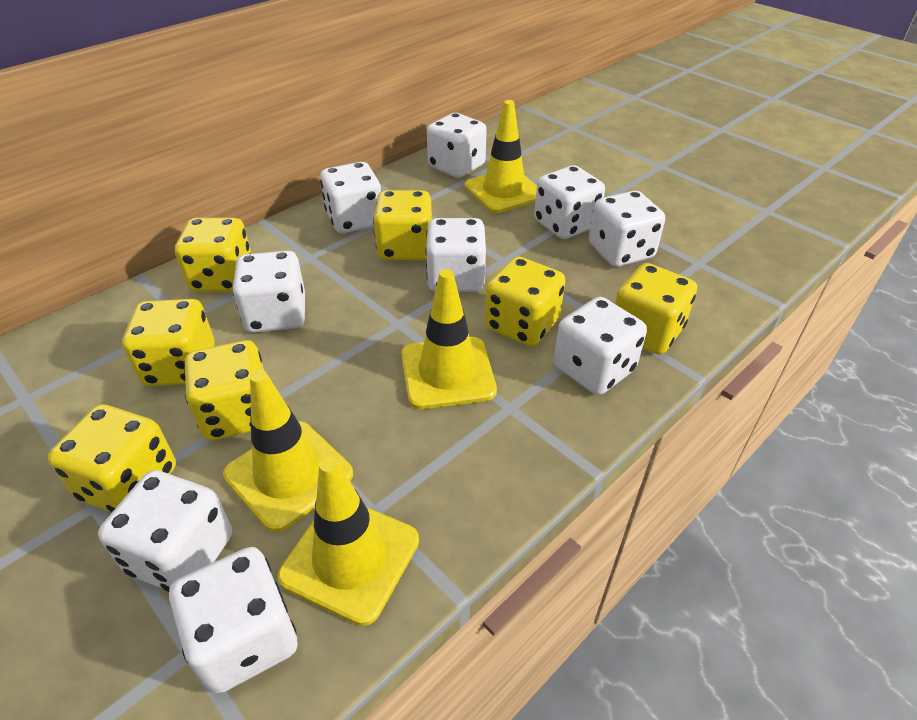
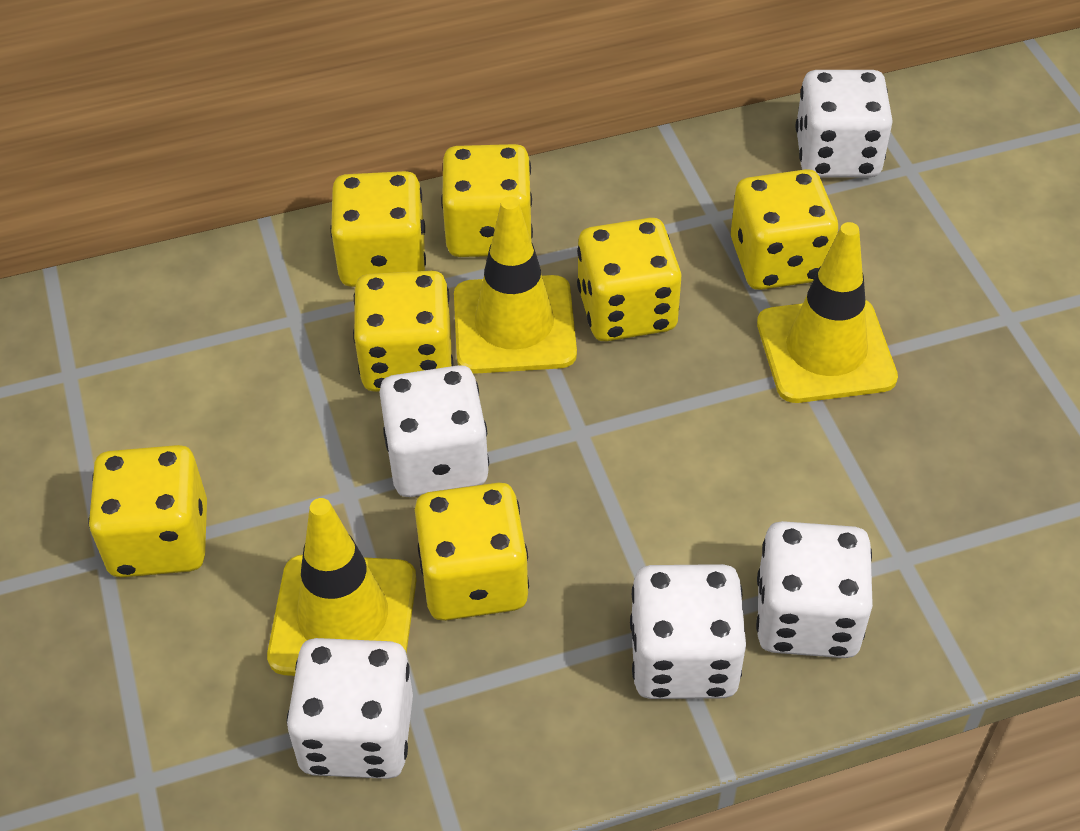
white dice: [98,470,232,592] [169,547,298,694] [232,251,305,333] [320,162,381,233] [425,218,486,292] [427,113,487,178] [534,165,605,239] [554,297,647,395] [589,191,665,267] = 9 -> [287,638,413,779] [379,365,489,497] [630,564,746,699] [756,521,873,658] [796,70,893,178] = 5
yellow traffic cone: [223,370,353,532] [278,456,419,626] [401,269,497,409] [465,100,537,213] = 4 -> [267,498,417,676] [454,197,577,374] [757,222,898,403] = 3

